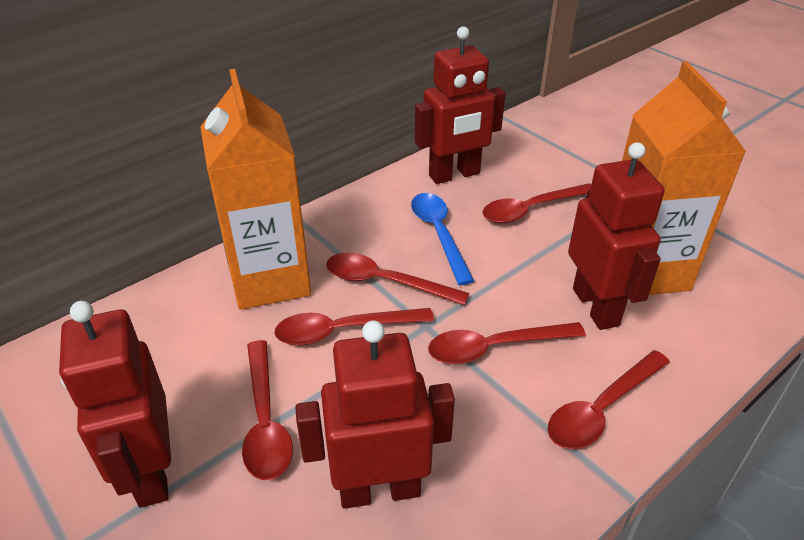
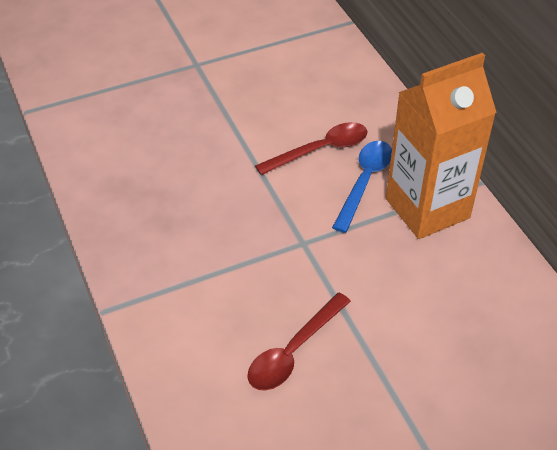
orange carton: [200,69,311,310] [622,61,746,295] = 2 -> [386,53,497,239] = 1
red robot: [59,301,171,508] [295,321,455,509] [415,26,505,184] [568,142,665,330] = 4 -> none = 0
red spoon: [242,340,293,480] [274,308,434,346] [326,253,469,305] [428,322,586,364] [482,183,591,223] [548,350,670,449] = 6 -> [247,293,351,391] [255,122,368,175] = 2

